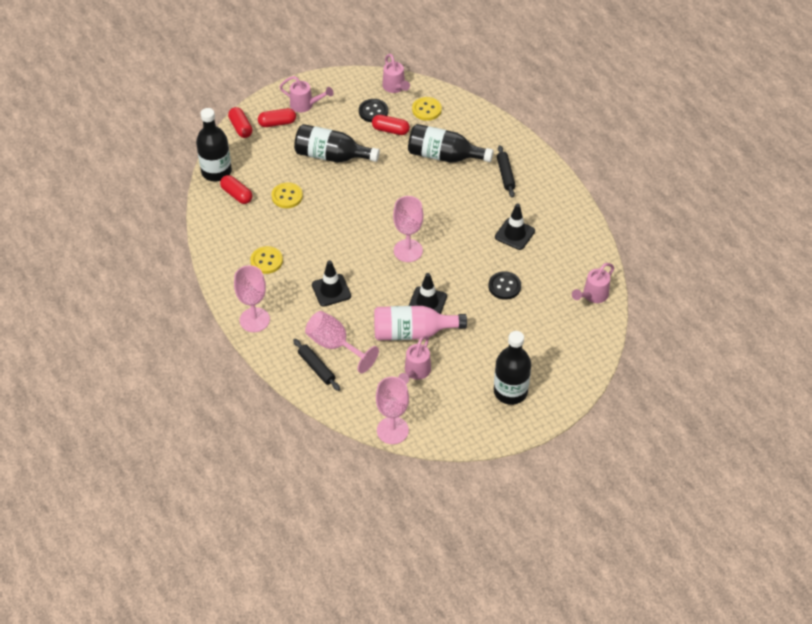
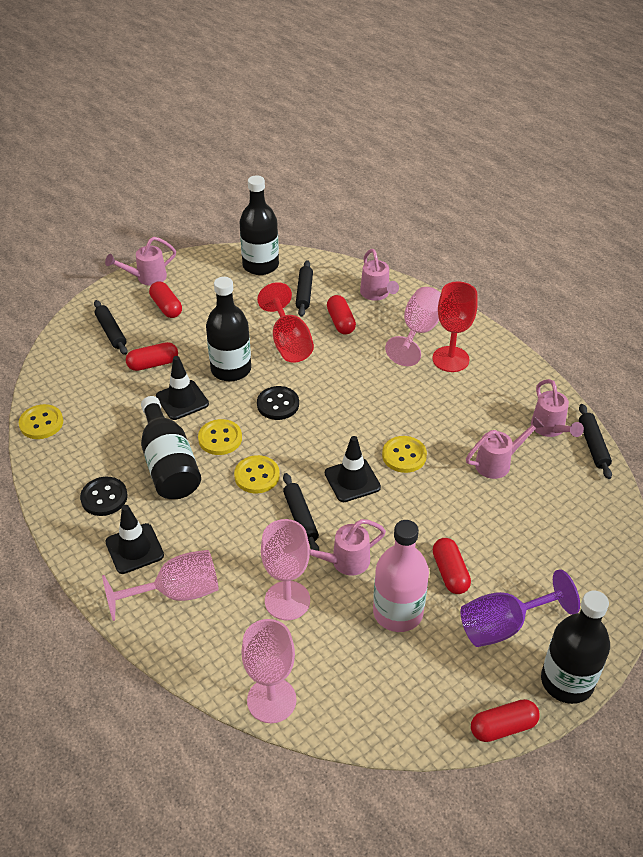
black rolling pin: [293,339,340,391] [497,145,516,198] = 2 -> [94,300,128,355] [283,473,319,551] [296,260,313,317] [579,404,612,479] = 4
pink watering can: [280,76,333,112] [382,54,410,93] [398,336,431,384] [572,263,614,303] = 4 -> [105,237,176,286] [310,519,386,576] [360,249,399,301] [466,416,544,479] [531,379,584,437] = 5
purple goblet: none = 0 -> [461,569,580,647] = 1
red capsule: [220,175,252,204] [228,107,252,138] [258,108,296,127] [372,115,410,135] = 4 -> [126,342,178,371] [149,281,182,318] [327,295,356,335] [433,538,471,594] [471,699,540,742] = 5
red goblet: none = 0 -> [257,282,314,363] [432,282,478,372] = 2
yellow button: [250,246,283,274] [271,182,303,208] [412,97,442,121] = 3 -> [19,404,63,439] [198,419,242,455] [234,455,280,493] [382,436,427,473] = 4

